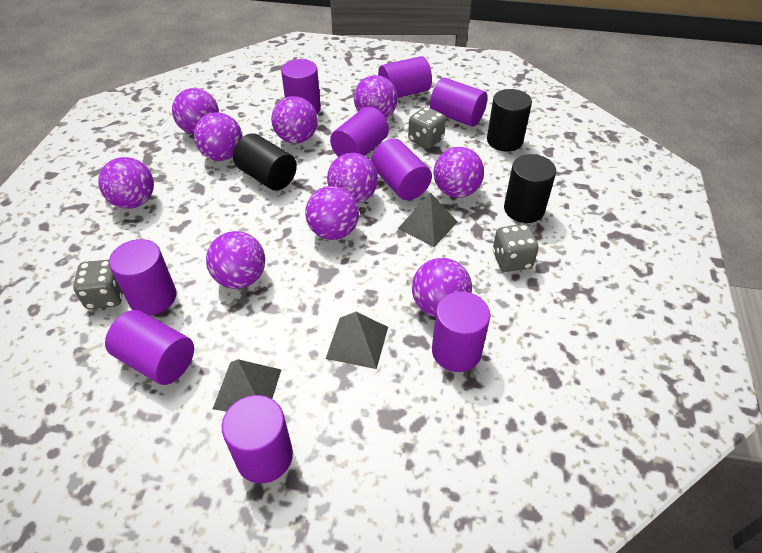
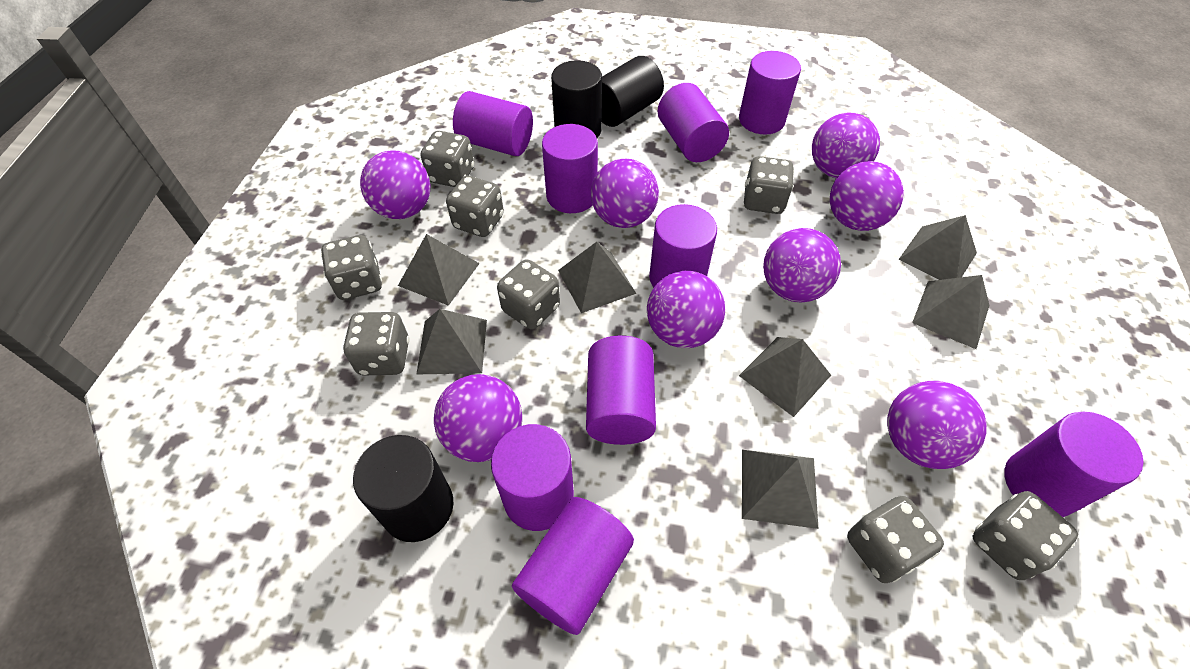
grey dice: [73,260,123,309] [408,107,446,149] [493,224,539,272] = 3 -> [321,235,382,300] [343,312,410,375] [421,131,474,187] [446,175,504,237] [497,259,560,329] [744,156,794,214] [847,496,944,583] [973,491,1078,580] = 8
grey pyramid: [213,359,281,411] [326,312,388,369] [398,192,458,247] = 3 -> [398,234,480,306] [416,309,487,375] [558,242,636,313] [739,337,831,417] [742,450,819,529] [899,215,977,280] [912,275,989,349] = 7
purple ball: [98,157,154,209] [172,88,219,134] [194,112,243,161] [206,231,265,289] [271,96,318,144] [305,186,359,240] [327,153,378,204] [354,75,398,118] [412,258,472,317] [434,147,484,198] = 10 -> [360,150,430,219] [434,374,522,462] [591,159,659,228] [647,271,725,348] [763,228,841,303] [812,112,880,178] [830,161,904,231] [887,381,987,469] = 8

